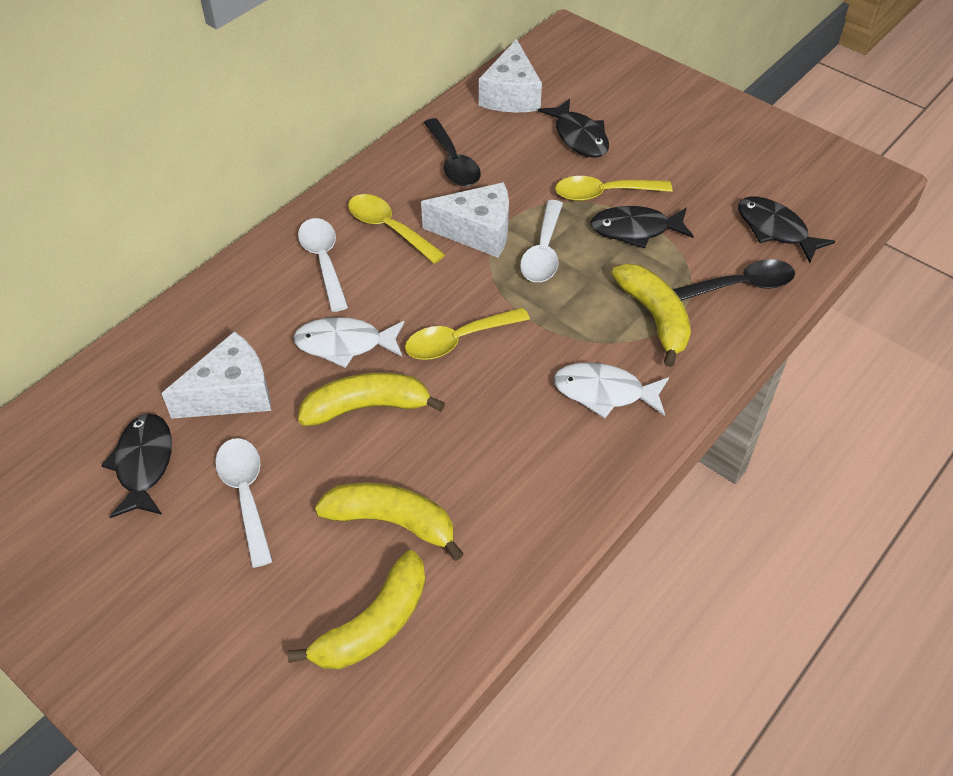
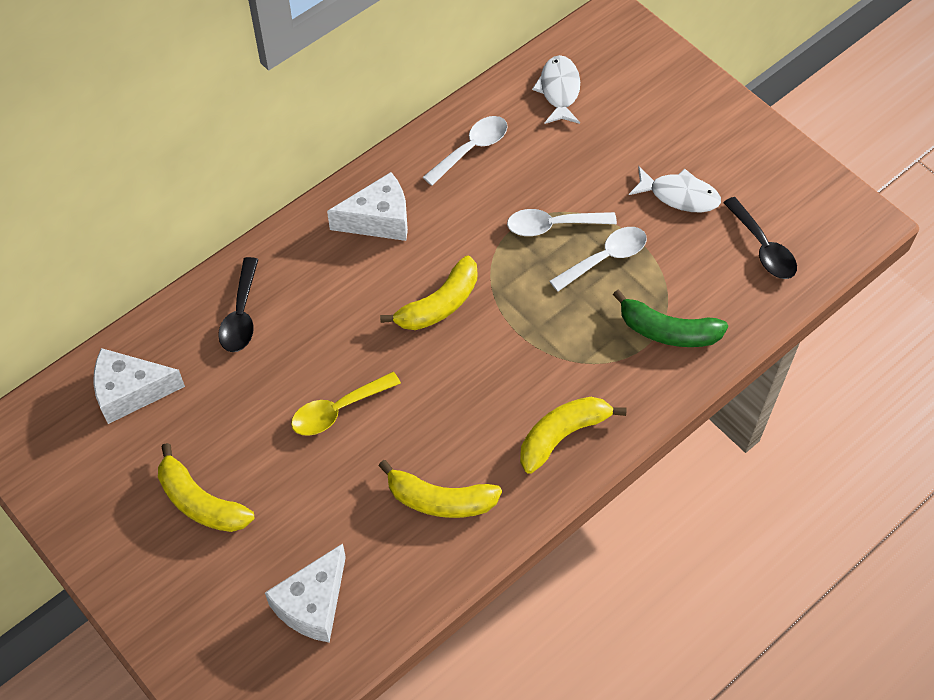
black fish: [101,414,172,518] [538,98,609,158] [590,206,694,249] [738,196,835,263] = 4 -> none = 0
green banana: none = 0 -> [613,290,728,347] = 1
yellow spoon: [348,194,445,264] [405,308,530,360] [555,176,672,201] = 3 -> [291,372,401,436] = 1

